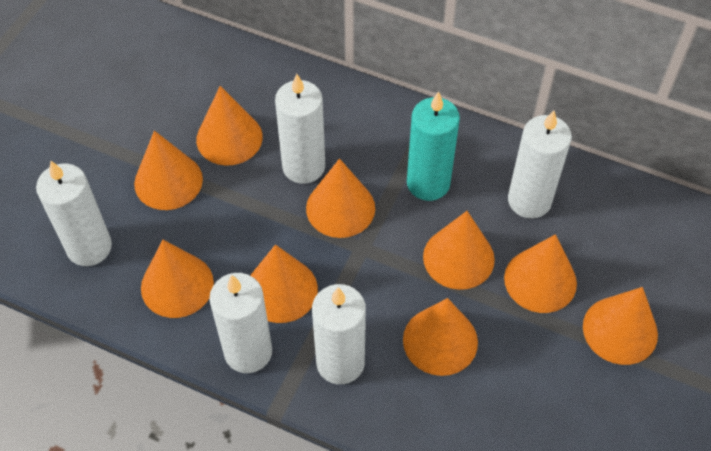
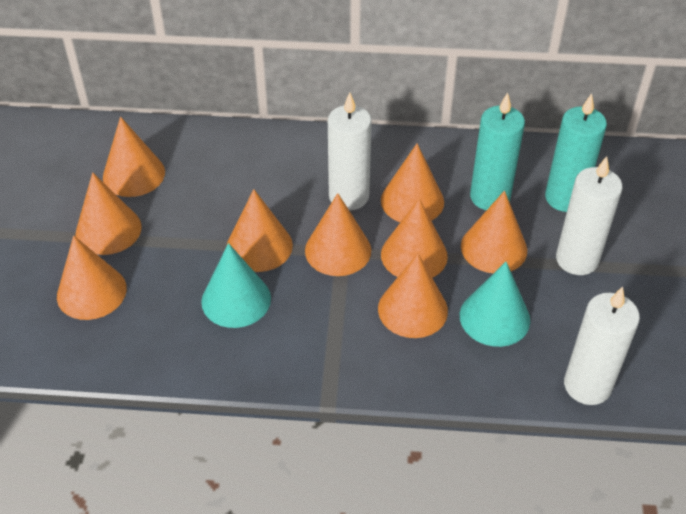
turquoise candle: [407,91,460,201] = 1 -> [470,93,525,210] [545,94,607,212] = 2
turquoise cone: none = 0 -> [201,243,271,328] [460,262,530,347] = 2
white candle: [36,161,112,266] [209,273,272,373] [275,74,325,184] [312,284,366,384] [508,110,572,218] = 5 -> [328,92,372,210] [556,156,623,275] [564,287,640,405] = 3

